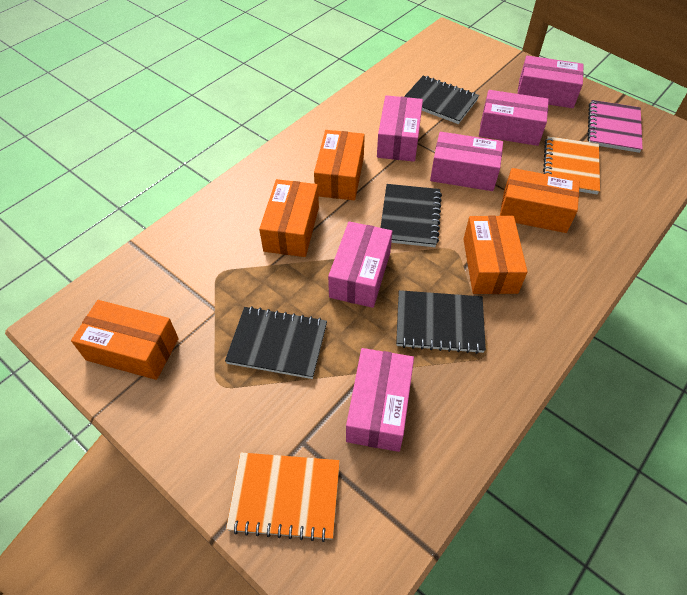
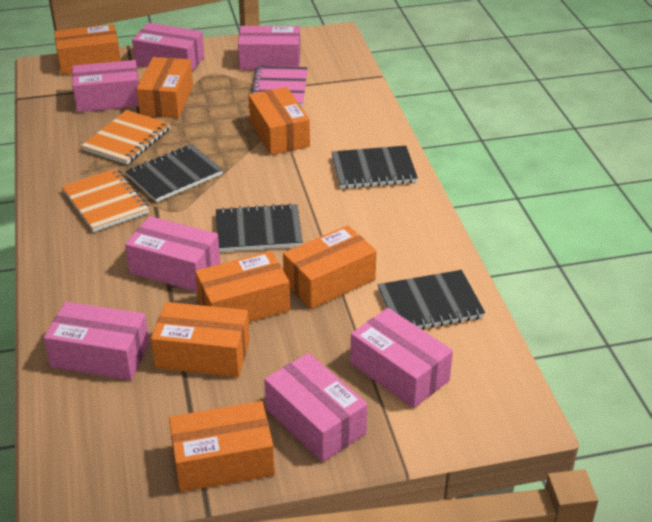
orange box: [71,300,179,380] [259,179,319,257] [314,130,365,200] [463,215,528,294] [500,168,580,233] = 5 -> [54,24,121,75] [136,57,193,118] [151,302,250,377] [169,401,275,492] [195,251,290,322] [249,87,310,155] [283,225,377,309] = 7
pink box: [328,221,393,308] [346,348,414,452] [377,95,423,162] [430,132,503,191] [479,90,549,146] [517,56,584,108] = 6 -> [44,301,150,380] [72,60,139,112] [125,216,220,292] [132,23,204,71] [238,26,300,70] [264,353,368,462] [350,308,453,408] = 7

